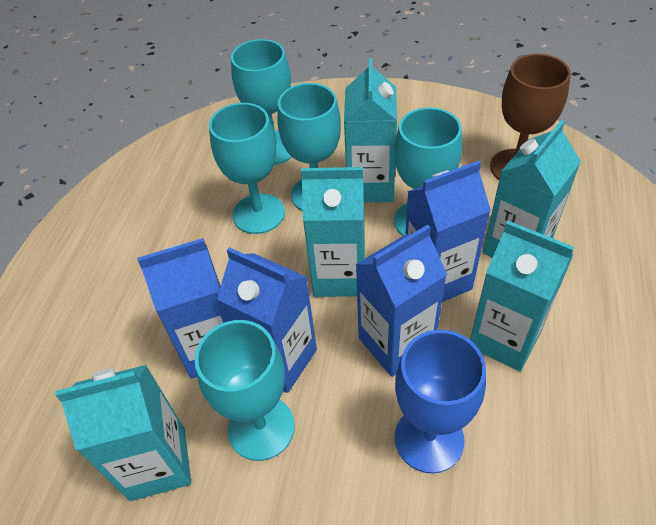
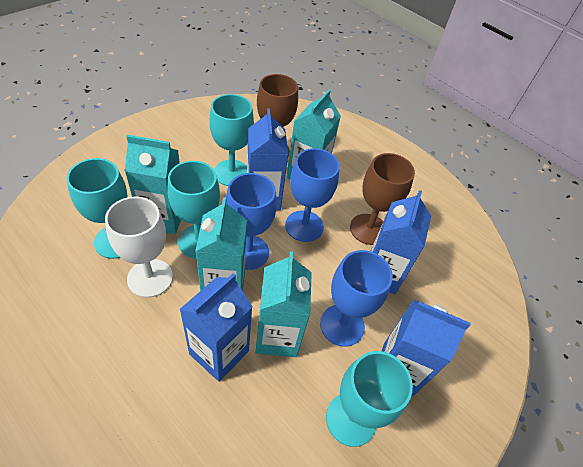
blue goblet: [395,330,486,474] = 1 -> [226,173,277,270] [285,148,340,242] [320,250,393,347] = 3
brown goblet: [490,54,571,180] = 1 -> [257,74,298,156] [350,153,415,245] = 2
turquoise carton: [55,365,191,501] [301,167,365,297] [344,58,397,202] [470,221,574,372] [483,120,581,257] = 5 -> [125,135,181,234] [195,197,247,291] [255,252,312,357] [286,89,341,179] = 4
turquoise goblet: [195,320,295,461] [209,103,285,234] [231,39,292,165] [277,83,341,211] [394,107,462,236] = 5 -> [66,158,127,259] [167,161,220,258] [209,94,254,186] [326,351,413,447] = 4
white goblet: none = 0 -> [105,196,173,298] = 1

